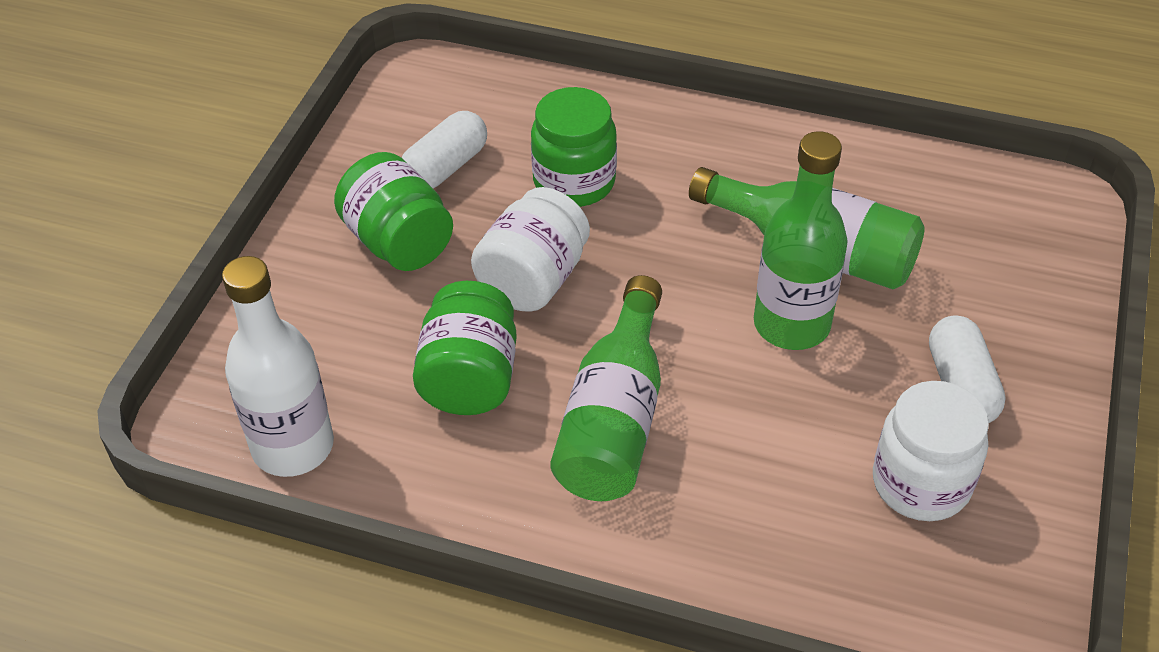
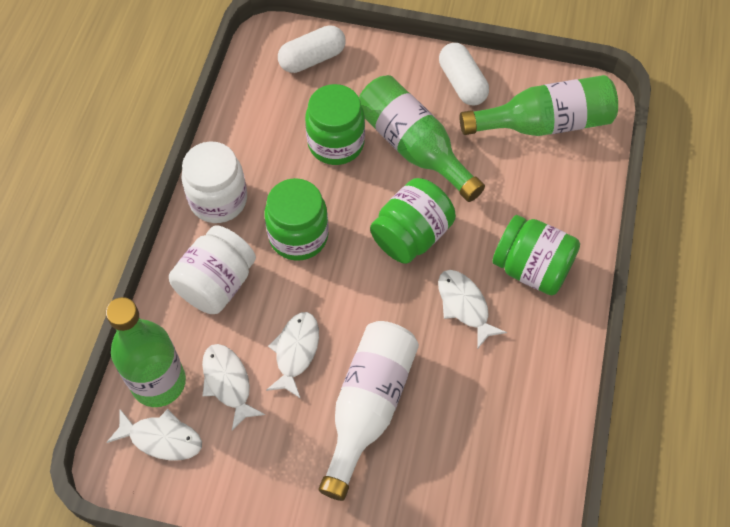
green jar: [334,152,453,271] [413,281,517,415] [531,87,617,207] = 3 -> [265,178,329,261] [305,84,365,165] [370,178,456,264] [492,215,580,295] = 4
white fish: none = 0 -> [106,409,202,461] [202,344,265,431] [266,312,319,399] [438,270,507,349] = 4

